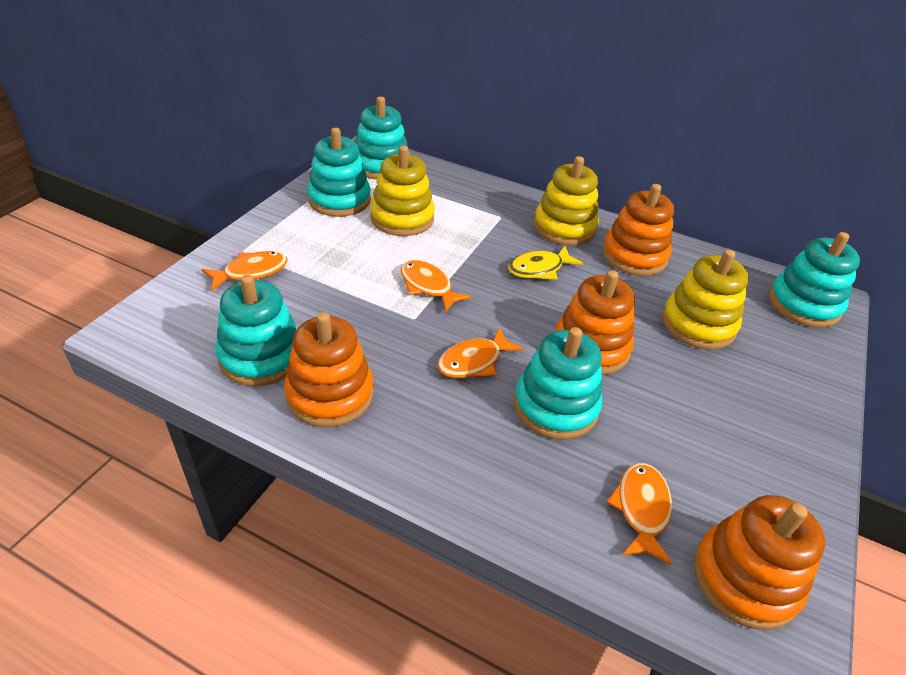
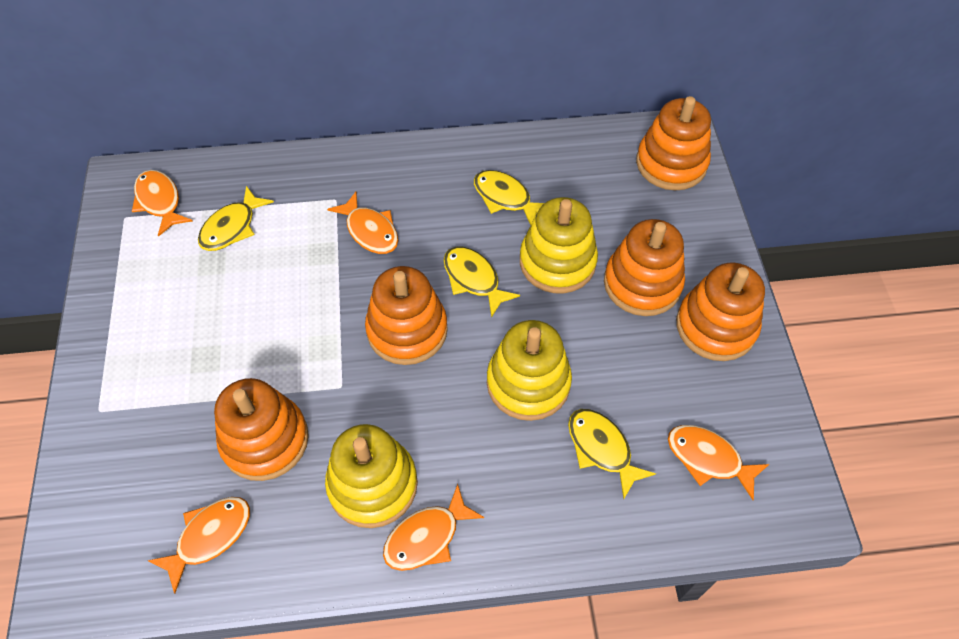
orange fish: [201,251,288,291] [400,260,472,312] [437,327,524,378] [607,463,673,565] = 4 -> [132,170,193,237] [147,497,250,594] [327,192,398,254] [383,484,484,571] [668,425,769,500] = 5
orange stacking toy: [284,312,374,427] [555,270,635,375] [602,184,674,276] [694,495,825,630] = 4 -> [214,378,309,481] [365,266,448,365] [604,219,685,316] [636,96,711,190] [676,262,765,361] = 5
turquoise stacking toy: [216,275,297,386] [307,128,371,217] [355,96,410,179] [514,327,602,440] [769,232,860,327] = 5 -> none = 0
yellow fish: [508,246,583,280] = 1 -> [198,186,274,251] [444,247,520,318] [474,170,544,225] [568,409,656,499] = 4

